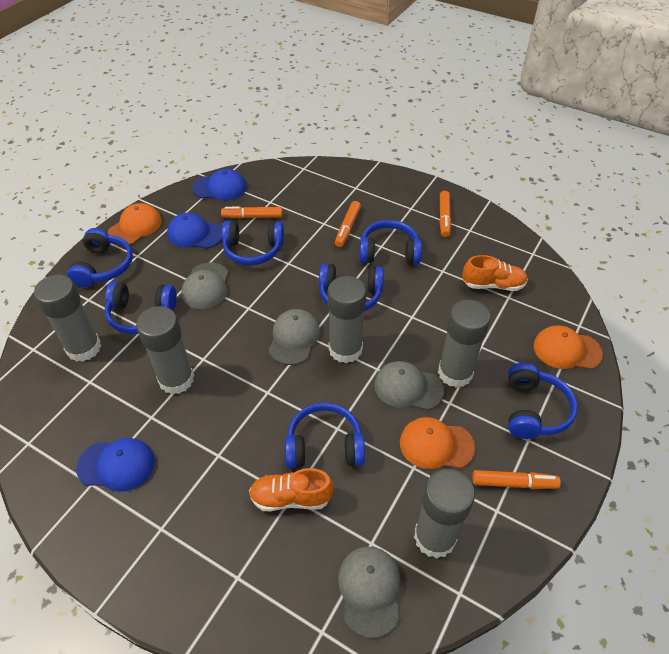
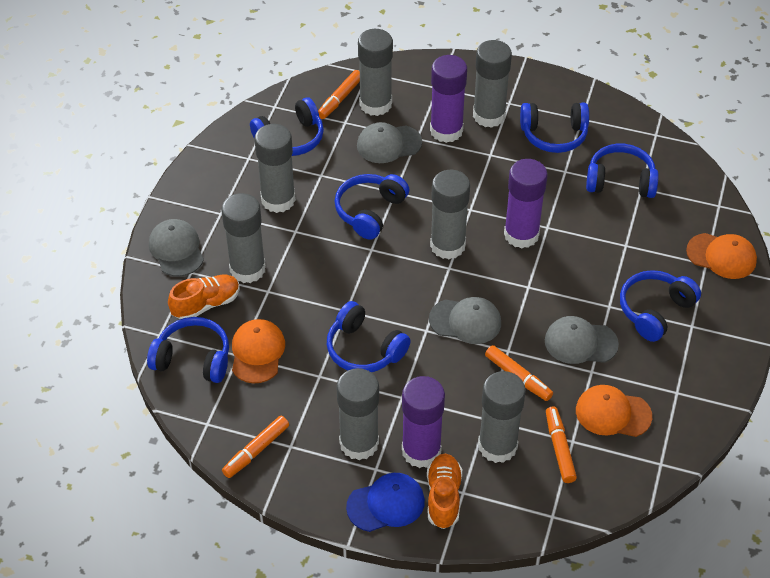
blue cap: [76,438,155,492] [167,213,222,249] [193,169,247,201] = 3 -> [346,473,425,532] = 1
grey glue stick: [34,275,101,362] [136,306,194,394] [327,276,367,363] [414,469,475,558] [438,300,491,388] = 5 -> [221,193,266,283] [255,124,296,213] [336,368,379,460] [358,29,393,116] [430,170,470,259] [473,40,512,128] [478,371,526,463] = 7
purple glue stick: none = 0 -> [402,376,445,468] [430,55,467,143] [504,159,547,249] = 3

